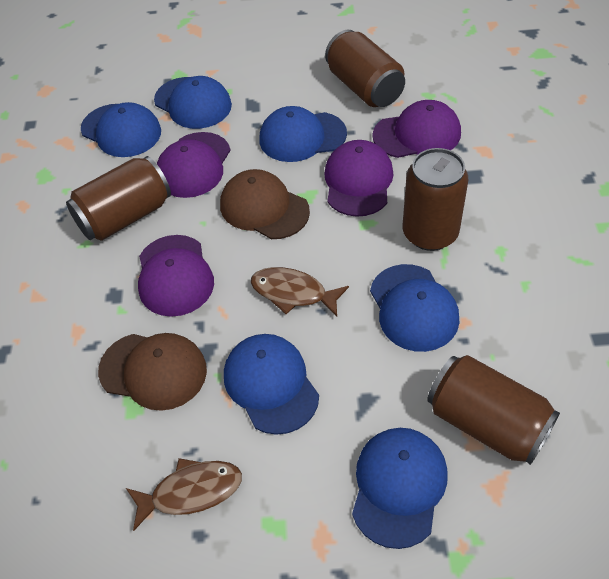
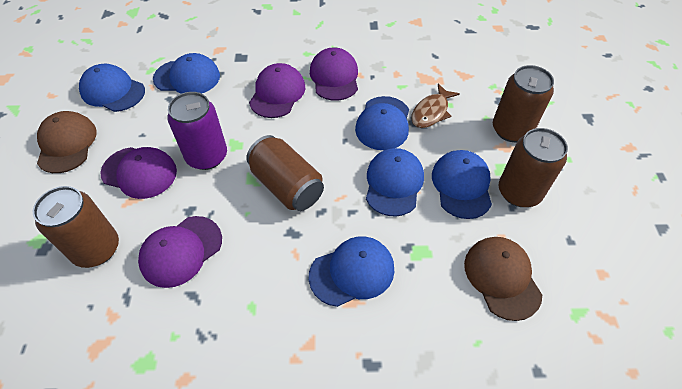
brown fish: [126,458,242,531] [251,267,349,317] = 2 -> [411,83,460,128] = 1
purple can: none = 0 -> [167,92,227,170] = 1

